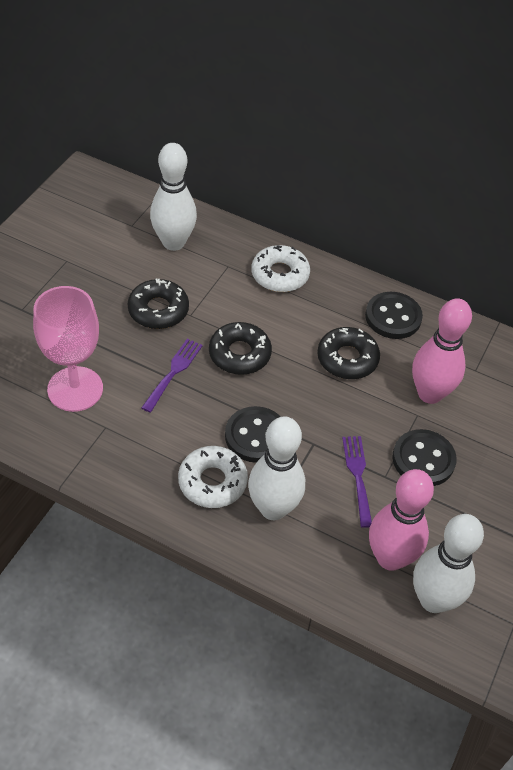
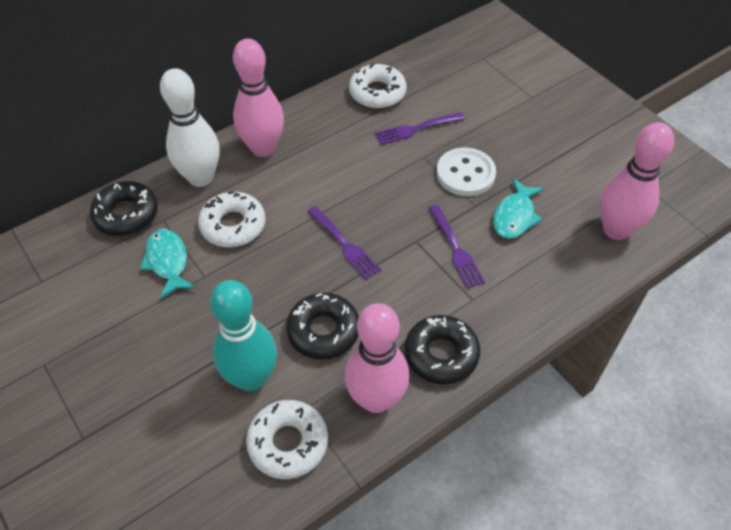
black button: [225,406,281,463] [365,292,423,339] [392,429,457,486] = 3 -> none = 0
pink bowling pin: [369,469,434,571] [412,298,472,404] = 2 -> [233,39,284,157] [344,303,409,413] [600,122,674,240] = 3
pink goblet: [33,286,103,412] = 1 -> none = 0
purple fork: [141,339,203,413] [342,436,372,528] = 2 -> [307,206,381,280] [374,112,465,145] [429,205,485,289] = 3
turquoise bowling pin: none = 0 -> [210,280,277,391] = 1
turquoise fish: none = 0 -> [140,229,196,299] [493,178,544,239] = 2
white bowling pin: [150,143,197,251] [248,416,305,520] [413,514,484,613] = 3 -> [160,68,220,187] = 1
white button: none = 0 -> [436,148,496,196] = 1
white donut: [178,446,248,508] [251,245,310,292] = 2 -> [198,191,266,247] [246,400,328,479] [349,63,407,109] = 3

